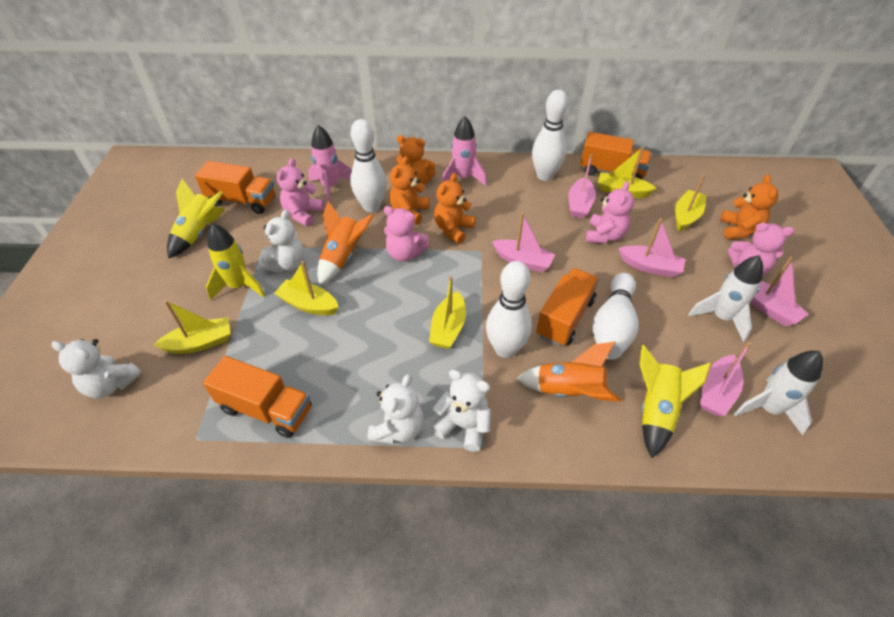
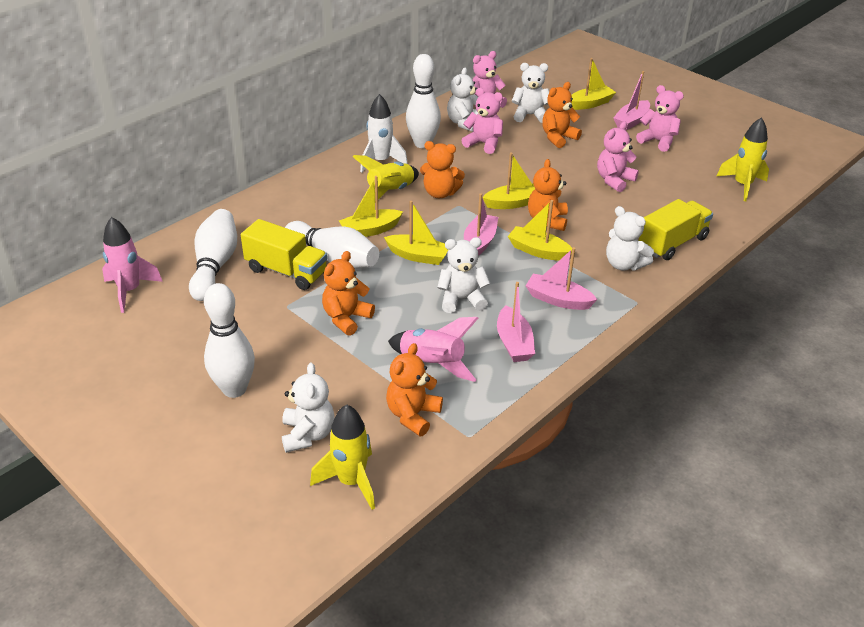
orange rocket: [317,201,374,285] [516,341,621,402] = 2 -> none = 0
orange teddy bear: [389,156,430,225] [396,135,436,185] [434,173,476,244] [720,174,778,239] = 4 -> [322,251,375,336] [386,343,443,436] [420,141,465,198] [528,159,568,231] [542,82,582,148] = 5
orange truck: [195,161,275,214] [203,356,312,438] [536,268,599,346] [580,132,651,179] = 4 -> none = 0
pink boat: [492,212,555,272] [569,154,596,219] [619,218,686,277] [700,342,751,416] [750,257,809,326] = 5 -> [464,193,498,256] [497,282,535,362] [526,247,598,310] [614,71,650,130] = 4
white rocket: [688,255,763,342] [734,351,823,436] = 2 -> [360,94,408,173] = 1
white teddy bear: [51,339,142,398] [259,210,304,273] [367,374,423,444] [432,369,491,452] = 4 -> [282,363,335,453] [437,237,490,313] [447,68,478,132] [512,63,549,123] [606,206,654,271] = 5
yellow truck: none = 0 -> [241,219,328,290] [639,199,713,260] = 2

